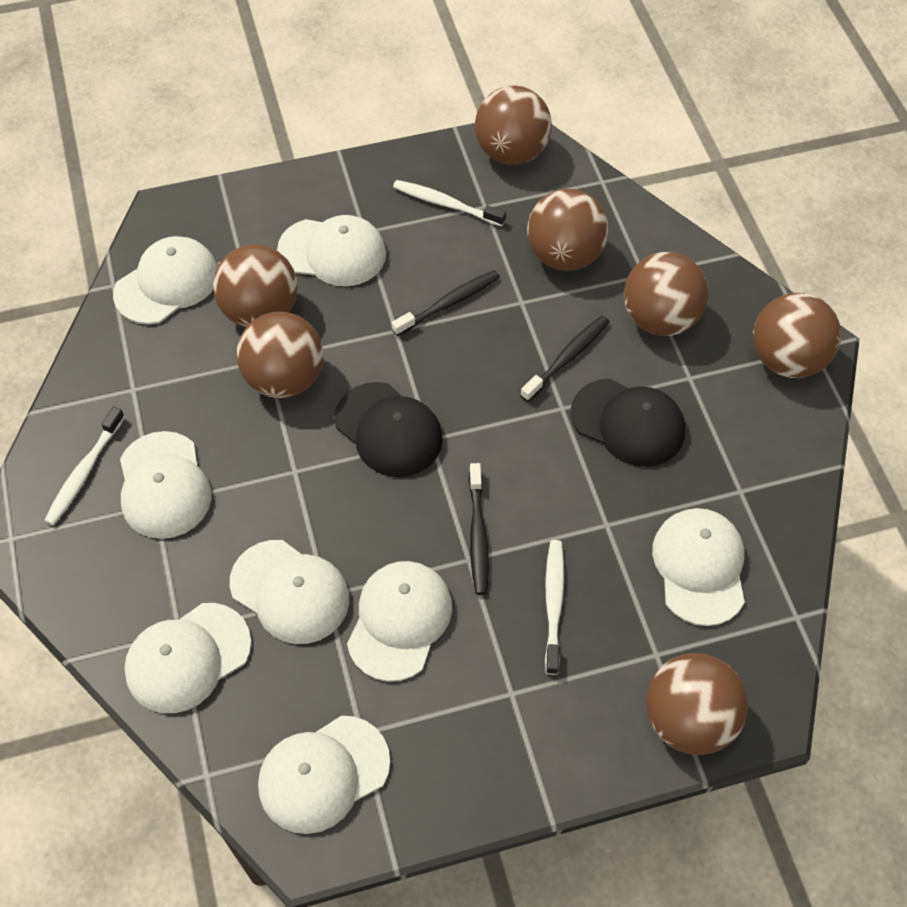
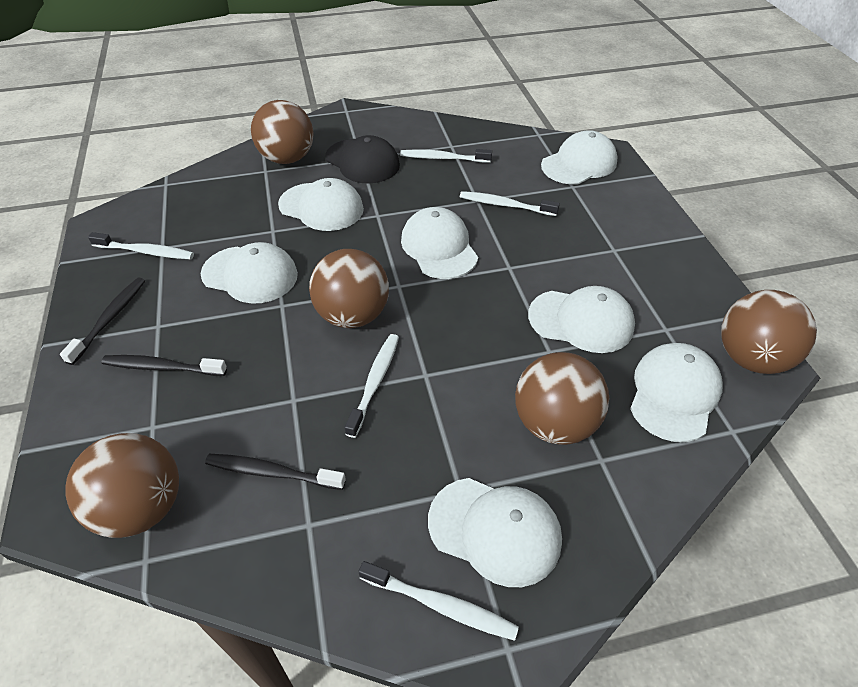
black cap: [334,382,443,477] [571,379,685,467] = 2 -> [325,135,400,184] = 1
brown ball: [213,244,298,328] [236,312,323,398] [475,86,552,165] [527,189,608,271] [624,252,708,336] [646,653,748,755] [753,293,841,378] = 7 -> [65,433,179,538] [251,100,314,164] [309,249,389,328] [515,352,609,445] [721,290,817,374] = 5
white cap: [113,236,218,324] [120,431,211,539] [124,603,251,713] [230,540,349,644] [258,716,390,834] [277,215,386,286] [347,561,452,682] [652,508,745,626] = 8 -> [201,242,298,304] [278,178,364,231] [401,207,478,279] [428,478,562,587] [528,286,635,353] [541,130,618,185] [630,343,723,442] = 7
white toothbrush: [44,407,125,525] [393,180,506,226] [545,540,564,675] = 3 -> [88,232,194,260] [345,334,399,438] [358,561,519,641] [400,149,492,163] [460,191,560,216] = 5

